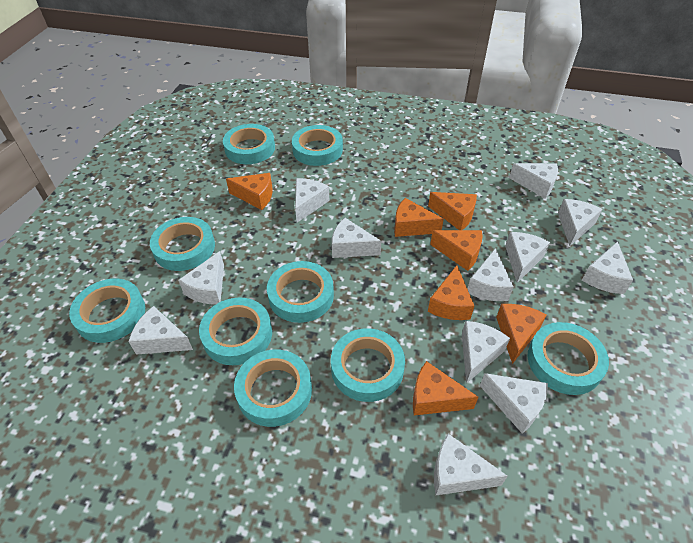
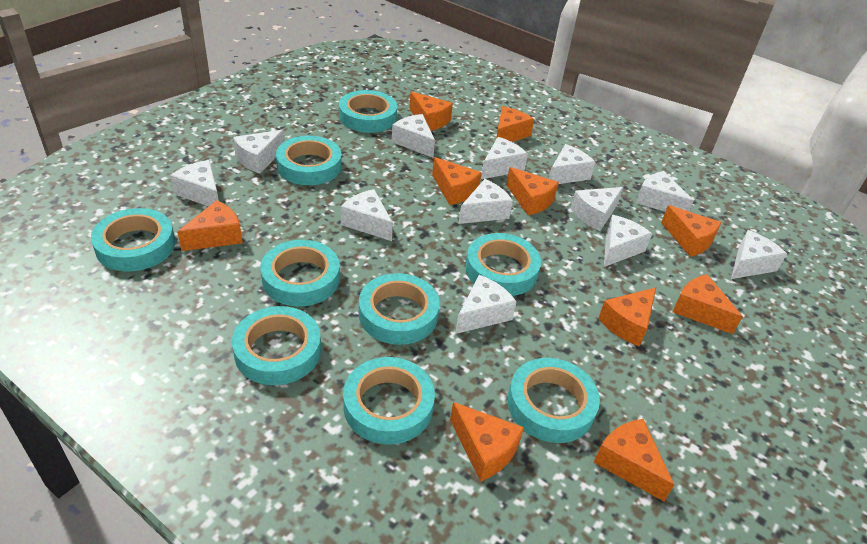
orange cheese: [226,173,273,210] [394,198,444,237] [413,361,478,415] [428,192,477,230] [428,265,474,320] [430,230,482,271] [496,304,547,364] = 7 -> [177,200,242,251] [409,91,453,131] [432,157,482,205] [450,402,524,481] [496,106,534,142] [506,167,559,215] [594,419,674,501] [598,288,656,347] [661,205,722,257] [672,274,743,334] = 10

